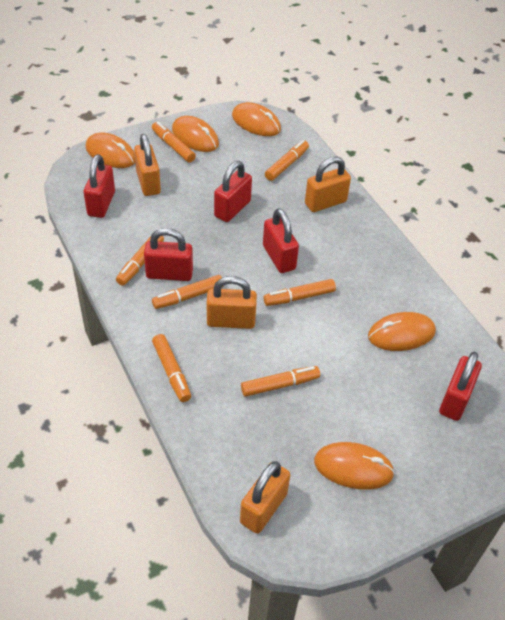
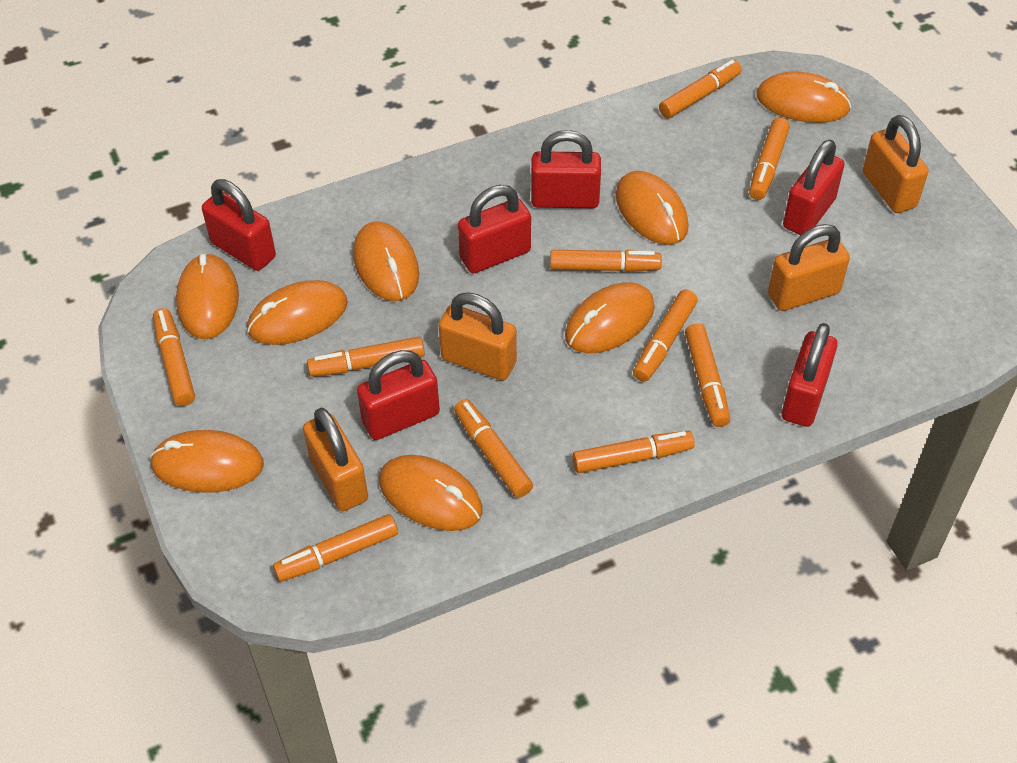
orange marker: [116,236,164,286] [152,122,196,162] [152,275,224,309] [152,334,191,402] [241,366,320,397] [263,279,336,306] [265,140,309,181] = 7 -> [153,308,195,406] [273,514,398,582] [307,337,425,377] [454,399,533,498] [550,250,662,272] [572,431,695,473] [633,289,698,382] [659,60,742,119] [685,323,730,427] [749,118,790,200] = 10
orange mouse: [85,133,135,168] [172,116,219,152] [232,102,281,136] [314,442,395,490] [368,312,436,351] = 5 -> [150,430,264,493] [176,253,239,339] [247,280,348,345] [353,221,419,301] [379,455,483,531] [565,282,655,353] [616,171,689,245] [757,71,851,123] = 8
red padlock: [84,154,115,218] [144,228,193,281] [214,161,252,222] [263,208,299,273] [439,352,482,421] = 5 -> [202,179,276,271] [357,350,440,440] [458,185,531,273] [531,130,601,208] [782,323,838,427] [783,139,845,235] = 6

